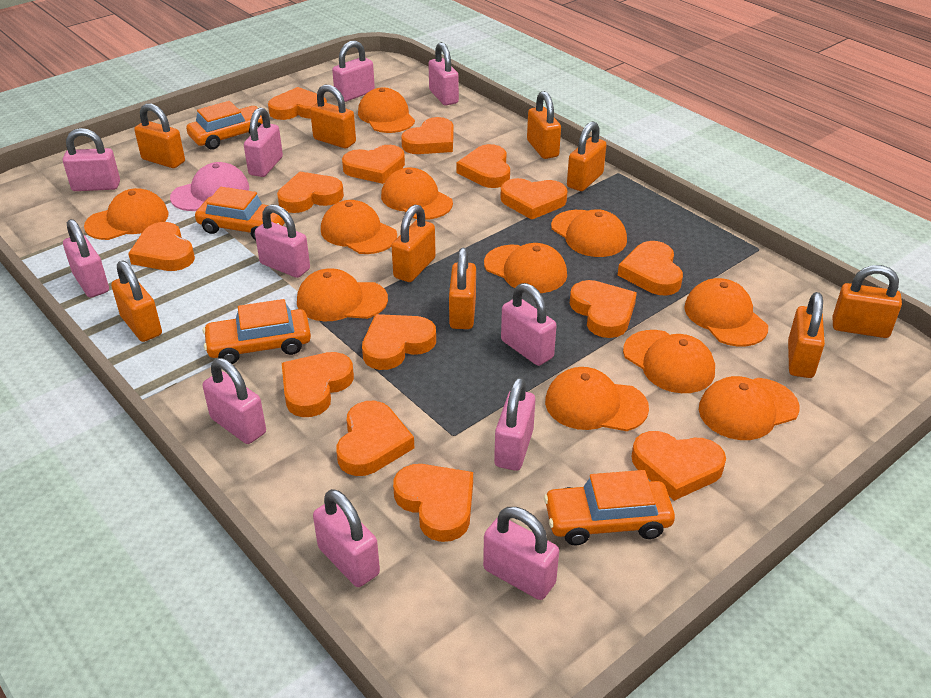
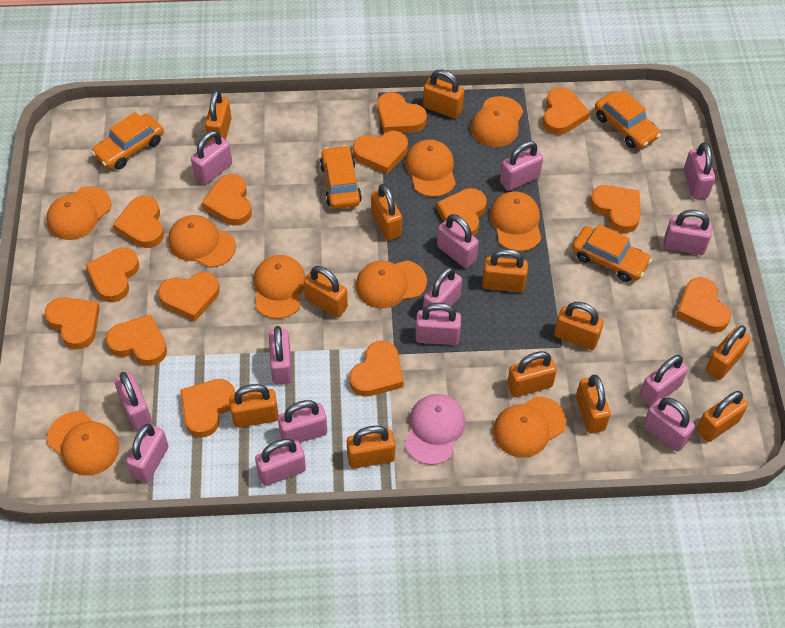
orange cap: [84,188,169,240] [297,268,388,321] [321,200,397,254] [358,88,415,133] [381,167,453,220] [484,243,567,293] [545,367,649,431] [551,209,627,257] [623,330,715,393] [684,278,768,347] [699,376,800,440] = 11 -> [46,186,111,240] [47,411,119,476] [168,215,236,268] [254,255,306,319] [355,260,427,309] [405,139,456,197] [471,96,523,147] [489,191,541,252] [493,396,566,458] = 9
orange padlock: [111,260,162,342] [134,103,185,168] [310,85,356,148] [392,205,436,282] [449,248,476,329] [527,91,561,159] [567,121,607,191] [788,292,825,378] [832,265,902,338] = 9 -> [205,90,232,143] [229,384,279,428] [304,266,348,318] [347,426,395,469] [371,184,402,241] [423,69,464,119] [482,249,528,292] [507,351,557,397] [554,302,604,350] [576,375,611,433] [697,391,748,442] [705,325,750,380] = 12
pink padlock: [63,128,120,191] [63,219,109,298] [203,358,266,444] [244,107,283,177] [255,204,310,278] [313,489,380,587] [332,41,375,102] [428,42,459,105] [483,507,559,600] [494,377,535,471] [501,283,557,366] = 11 -> [114,372,152,430] [126,424,168,483] [191,131,232,185] [255,439,306,486] [269,326,292,384] [278,400,327,443] [415,303,461,345] [423,267,462,312] [437,214,479,268] [500,141,543,191] [640,355,688,406] [643,398,695,452] [664,210,712,255] [684,143,715,199] = 14

